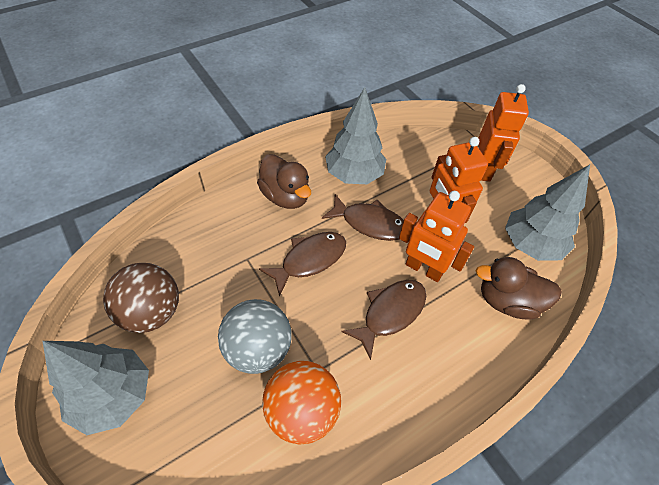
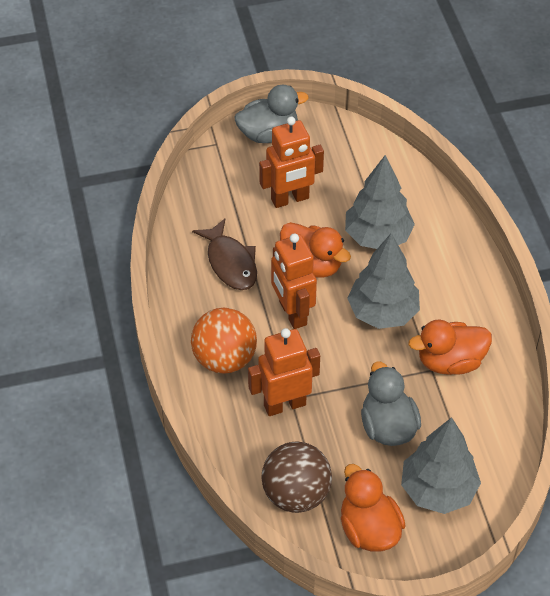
brown duck: [257,154,311,209] [476,257,562,320] = 2 -> none = 0
brown fish: [259,232,346,297] [322,194,404,241] [341,280,426,360] = 3 -> [192,219,257,290] = 1
grey ball: [218,299,292,374] = 1 -> none = 0
grey duck: none = 0 -> [235,85,309,143] [361,361,421,446] = 2
orange duck: none = 0 -> [280,222,351,278] [341,464,406,552] [408,319,492,375] = 3

